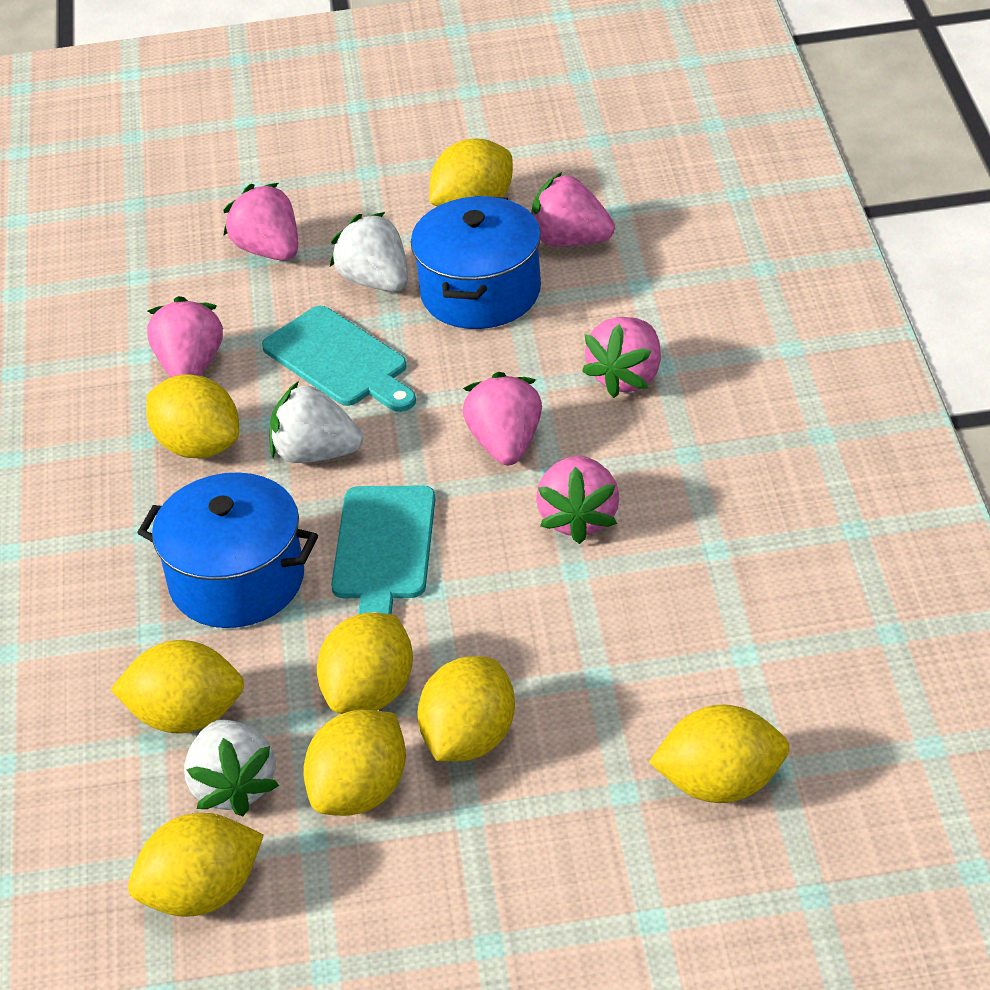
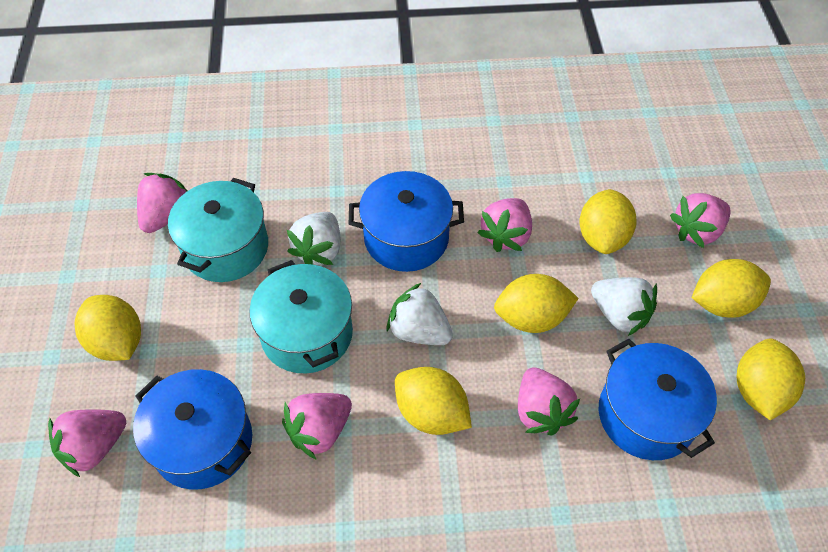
blue pot: [137,472,318,628] [411,196,541,329] = 2 -> [133,369,252,490] [349,171,464,272] [599,339,717,460] = 3
turquoise cutting board: [262,306,416,412] [331,486,436,614] = 2 -> none = 0
turquoise pot: none = 0 -> [168,178,268,282] [249,260,353,373] = 2
yellow lemon: [110,640,244,734] [128,813,264,917] [146,374,239,459] [303,710,406,816] [317,613,413,714] [418,656,515,761] [429,139,513,206] [649,705,790,803] = 8 -> [75,295,141,361] [395,367,472,435] [494,274,578,333] [579,189,637,254] [692,259,771,318] [737,338,805,420] = 6

